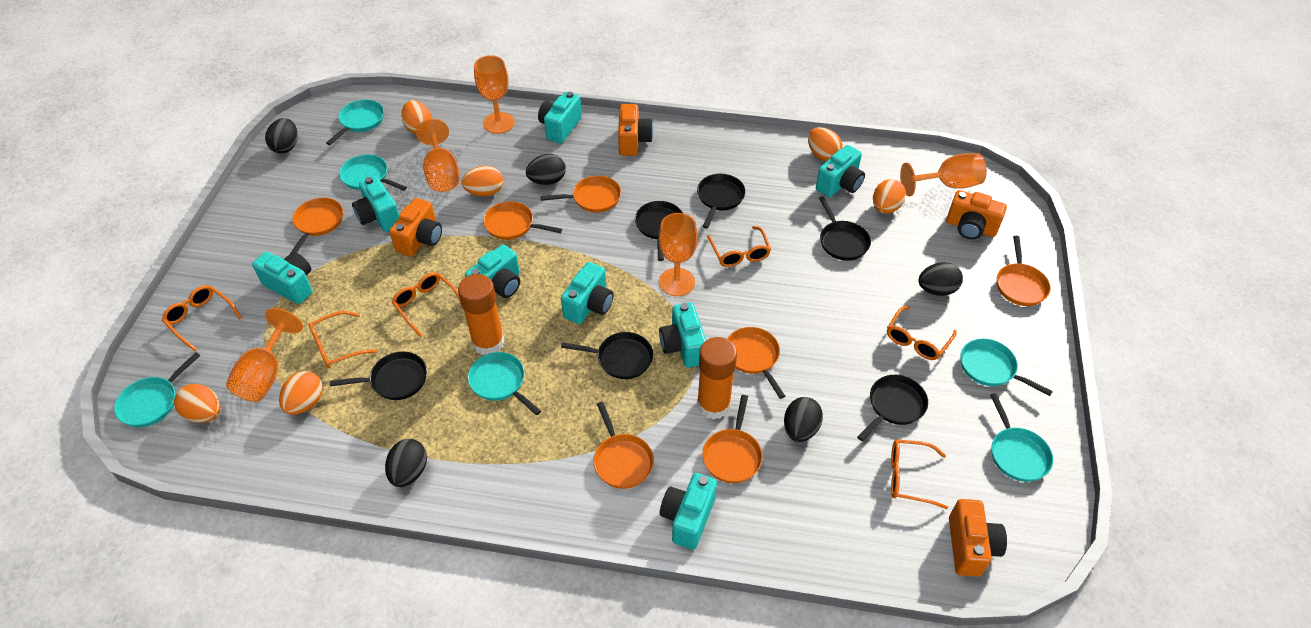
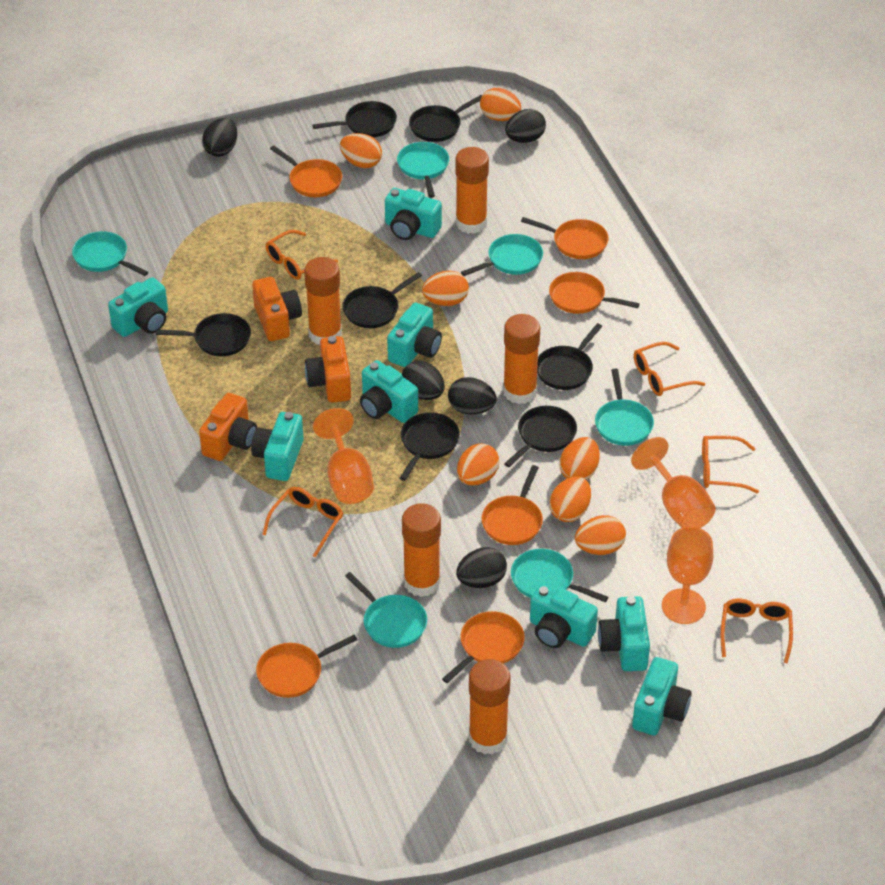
black pan: [330,352,427,400] [561,332,653,379] [635,201,683,261] [697,174,745,229] [819,196,871,261] [857,375,928,441] = 6 -> [156,313,251,356] [312,101,397,137] [342,272,422,328] [400,412,460,481] [409,95,482,142] [504,406,577,467] [537,323,603,390] = 7
orange camera: [389,198,442,257] [618,104,653,156] [946,190,1007,240] [949,499,1007,577] = 4 -> [199,393,257,461] [252,277,302,341] [305,336,351,403] = 3
orange egg: [174,384,221,423] [279,371,323,415] [401,100,432,134] [461,166,503,196] [808,127,843,161] [873,179,906,214] = 6 -> [340,133,382,168] [422,271,469,306] [457,443,500,485] [480,88,521,121] [549,476,591,522] [559,437,600,480] [575,515,626,555] = 7
orange glasses: [162,285,242,351] [308,311,377,368] [392,272,464,337] [707,226,771,267] [887,306,957,360] [891,439,948,509] = 6 -> [262,487,343,558] [266,230,338,280] [634,342,705,396] [702,436,759,493] [721,598,793,663] = 5
orange glue stick: [458,274,505,355] [697,337,737,419] = 2 -> [304,257,342,344] [402,503,441,597] [455,147,489,234] [469,659,510,754] [503,314,540,404] = 5
orange goblet: [226,308,303,402] [416,119,459,192] [474,55,515,134] [659,213,698,296] [900,153,987,196] = 5 -> [313,408,374,504] [631,437,716,528] [662,527,713,624] = 3
orange pan: [291,198,343,253] [483,201,562,240] [540,176,621,213] [594,402,654,489] [702,395,763,483] [727,327,785,399] [997,236,1051,306] = 7 -> [256,635,357,698] [270,146,342,197] [442,611,525,683] [481,465,543,545] [521,217,609,259] [549,272,640,314] = 6

